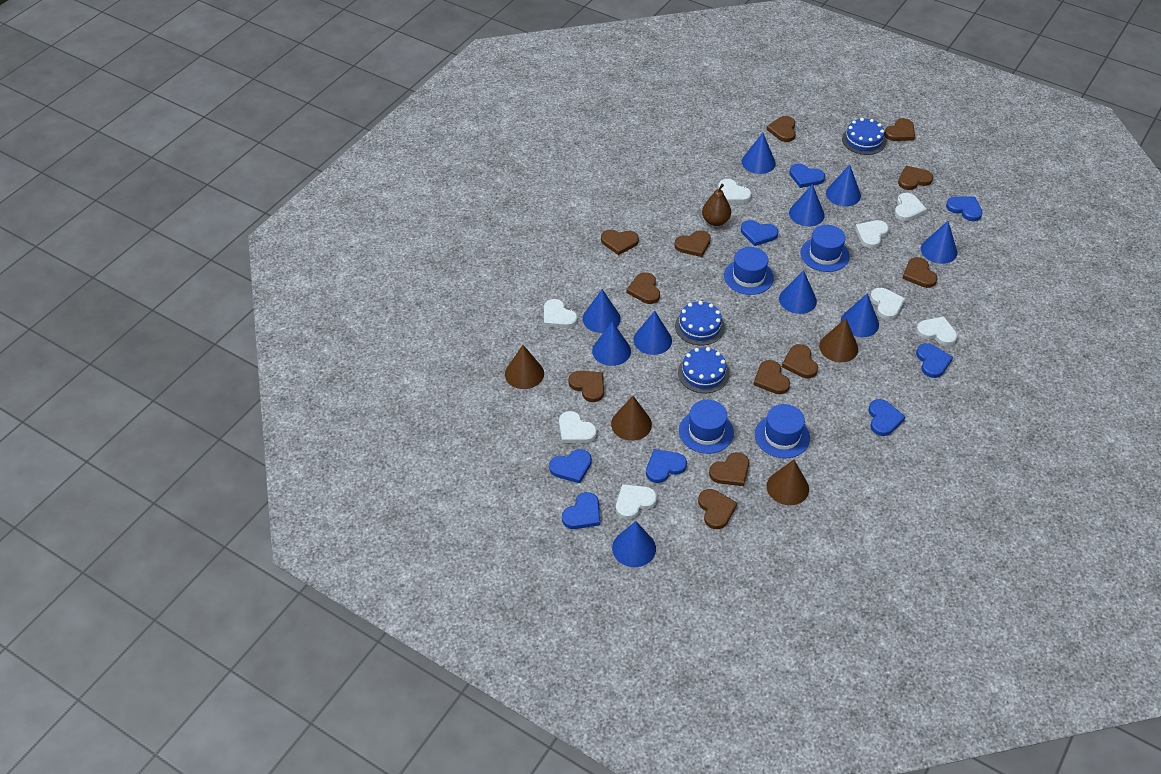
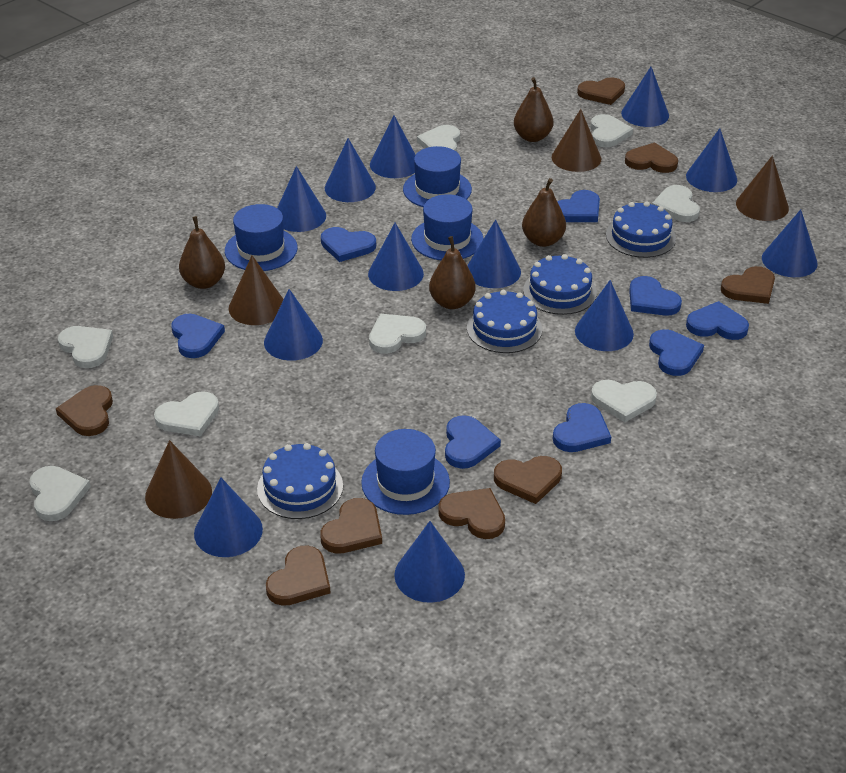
blue cake: [675,301,725,345] [678,347,729,393] [842,118,886,155] = 3 -> [257,443,343,519] [467,290,542,353] [523,254,597,315] [606,202,676,258] = 4
blue cone: [583,289,621,333] [592,321,631,366] [612,521,656,567] [634,311,672,355] [742,133,776,174] [779,270,817,314] [789,184,825,226] [826,164,861,206] [841,293,879,337] [921,221,957,264] = 10 -> [194,478,263,557] [264,289,323,361] [277,166,326,232] [325,138,376,202] [368,223,424,291] [370,115,416,178] [394,521,465,603] [467,220,521,288] [575,280,634,351] [621,67,669,127] [686,128,737,192] [762,209,818,277] = 12
brown heart: [568,371,604,402] [601,230,639,255] [626,272,660,304] [674,230,711,257] [698,489,737,529] [709,452,749,486] [753,360,790,394] [766,116,796,142] [782,344,818,378] [884,118,915,141] [898,166,933,190] [902,257,937,288] = 12 -> [56,385,113,436] [266,545,331,606] [320,498,382,554] [438,488,505,539] [494,456,562,504] [577,77,625,105] [625,143,678,173] [721,266,775,304] = 8
brown pear: [702,184,731,226] = 1 -> [179,216,225,289] [429,236,476,309] [514,77,553,142] [522,178,566,247] = 4

